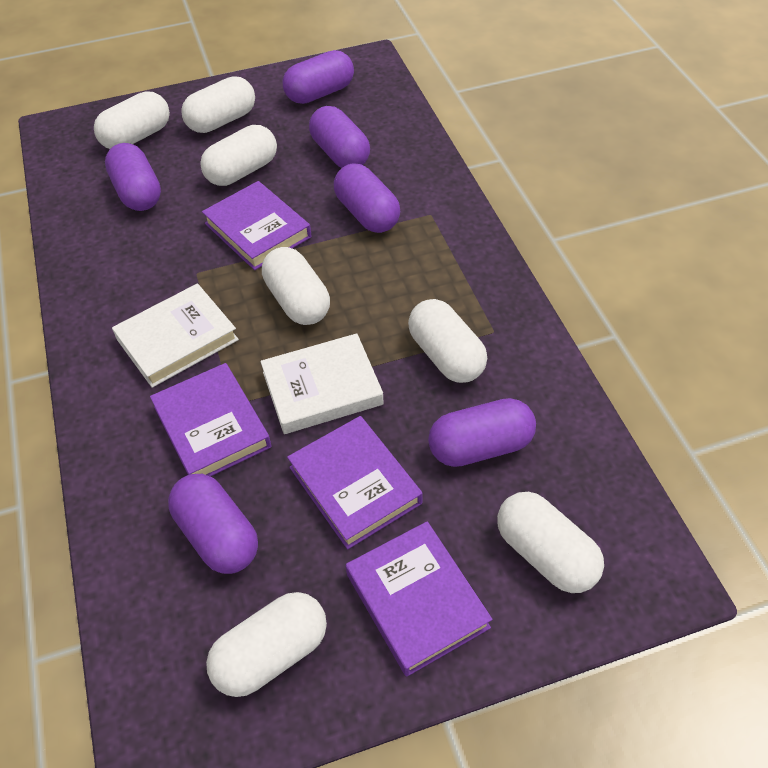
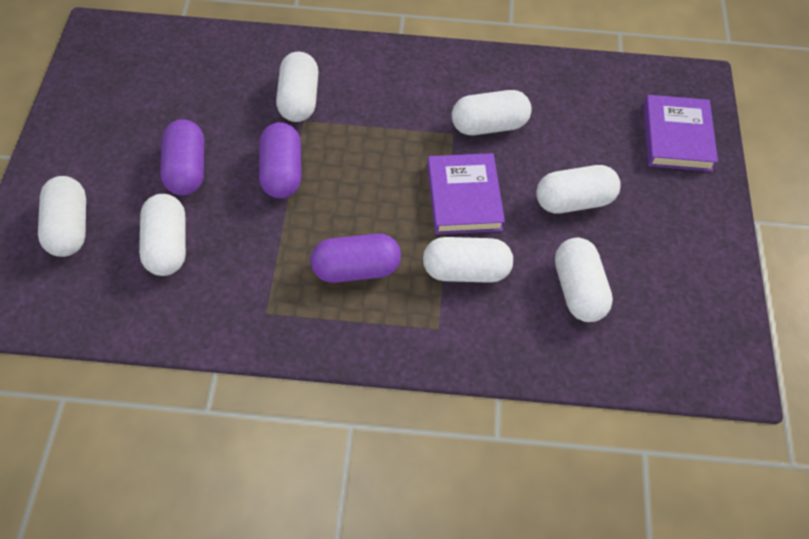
purple book: [150,363,272,476] [202,181,311,270] [287,416,423,549] [346,521,493,677] = 4 -> [427,153,505,234] [643,95,718,172] = 2
purple capsule: [105,143,161,211] [168,474,258,574] [283,50,354,104] [309,106,370,168] [334,163,400,233] [428,398,536,467] = 6 -> [160,119,204,195] [259,122,302,199] [311,234,401,283] = 3
white book: [112,283,239,388] [260,333,384,434] = 2 -> none = 0

